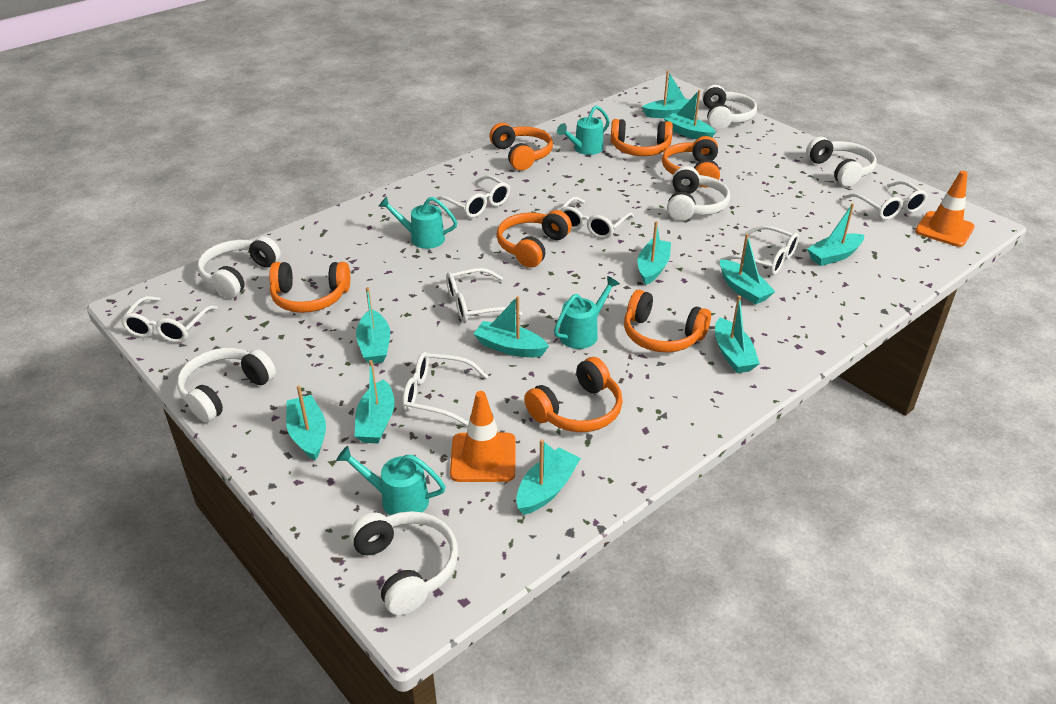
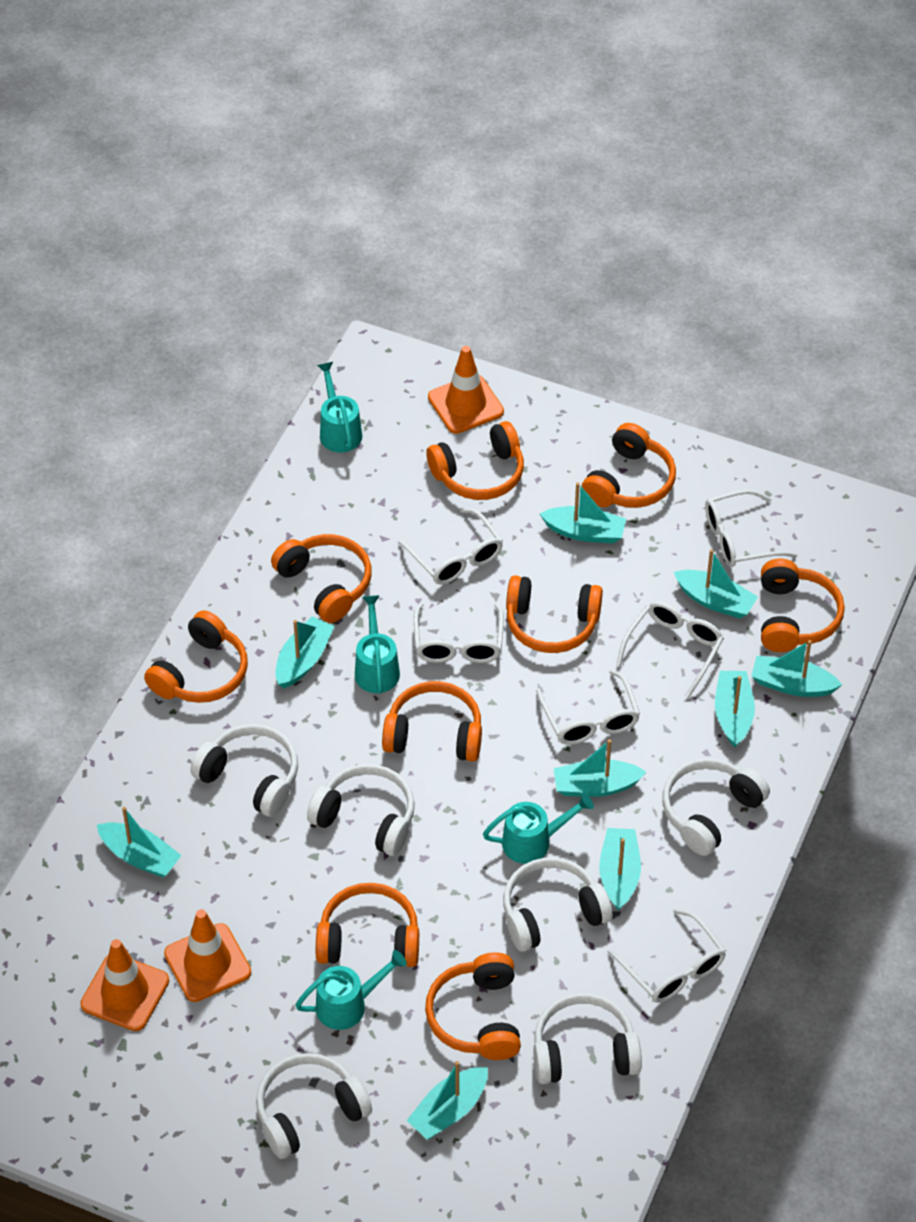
orange headphones: [269,262,350,313] [489,123,553,171] [497,210,572,268] [524,357,623,432] [611,119,673,156] [624,290,711,352] [662,136,720,187] = 7 -> [144,610,248,703] [271,534,372,623] [316,883,419,967] [382,681,482,762] [425,952,521,1060] [426,421,524,500] [506,575,603,653] [581,423,676,508] [761,559,845,652] = 9
orange traffic cone: [450,391,516,482] [915,171,975,247] = 2 -> [80,939,169,1031] [164,909,251,1002] [428,346,504,434] = 3
turquoise boat: [286,385,326,460] [355,360,395,443] [356,287,390,364] [474,296,549,357] [516,439,581,515] [637,221,671,285] [642,70,690,118] [664,90,716,140] [715,295,760,373] [720,234,776,305] [807,203,864,266] = 11 -> [97,807,182,877] [276,616,334,688] [406,1061,488,1140] [540,482,626,544] [553,739,646,797] [599,828,641,910] [674,549,758,619] [715,671,755,747] [751,640,842,697] = 9
white glasses: [121,296,218,343] [402,352,488,426] [436,175,510,218] [446,268,523,322] [560,196,634,239] [721,225,799,275] [844,181,928,220] = 7 -> [398,508,503,584] [414,603,504,663] [536,669,640,745] [607,908,726,1003] [616,601,724,698] [705,489,798,567] = 6

